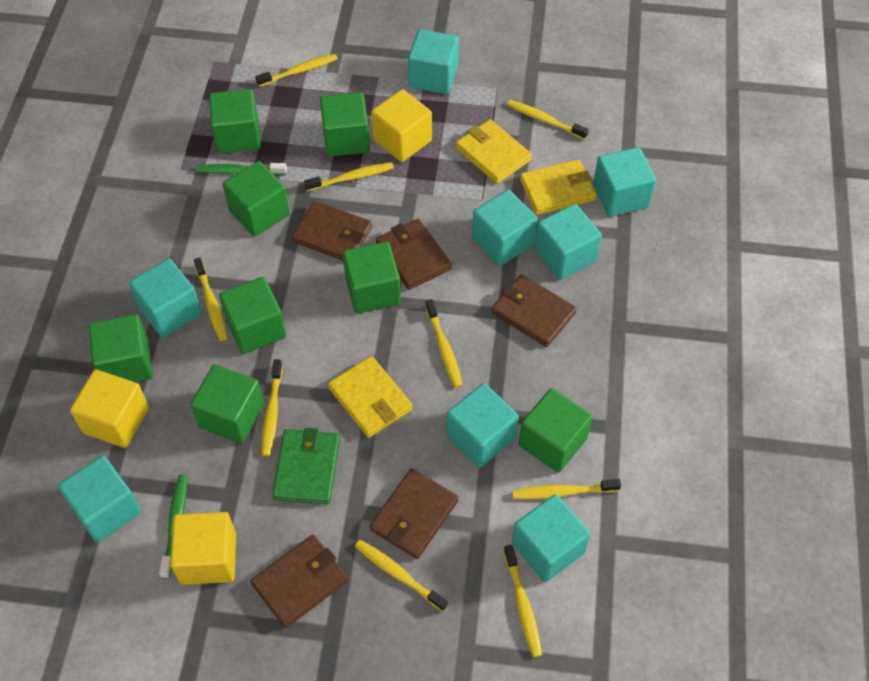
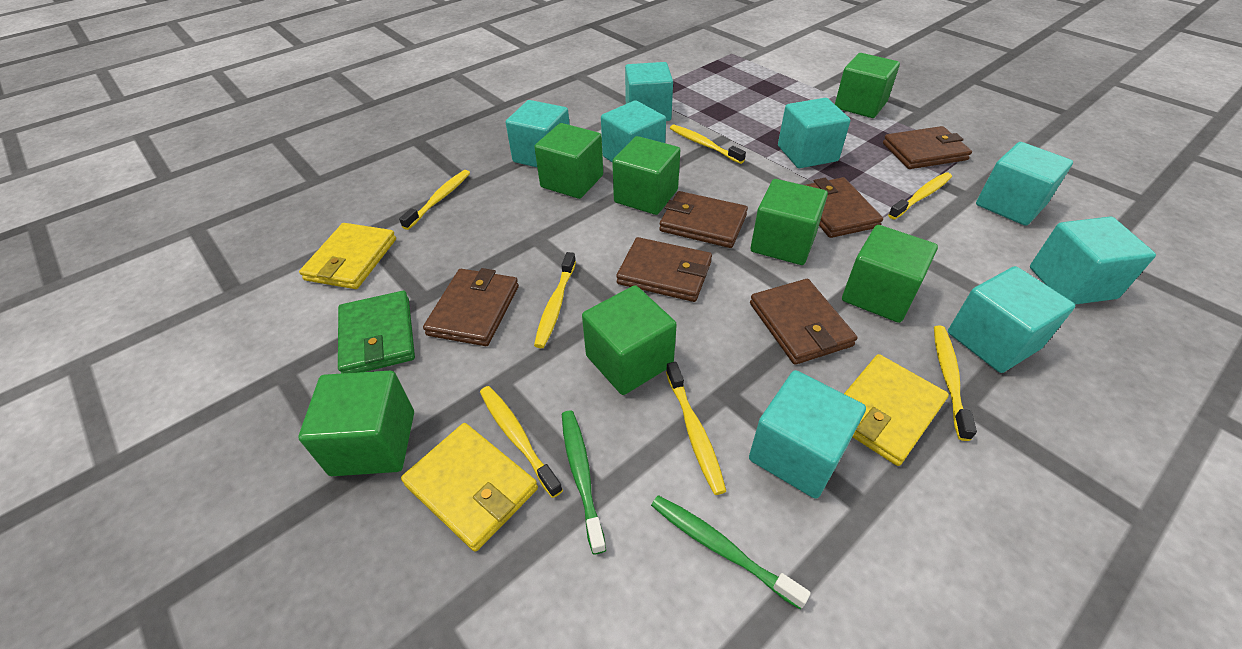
brown wallet: [250,535,348,628] [292,201,372,261] [370,468,459,559] [376,219,452,290] [491,274,577,347] = 5 -> [423,268,519,346] [616,237,712,302] [659,191,748,248] [750,279,857,365] [806,177,883,238] [883,126,972,169] = 6
green cube: [88,314,153,382] [190,364,264,444] [209,89,261,153] [219,277,286,354] [223,161,290,237] [320,92,370,157] [343,242,401,314] [518,388,593,473] = 8 -> [298,371,414,476] [534,123,603,199] [582,285,677,395] [612,136,680,215] [751,179,828,265] [835,53,900,118] [842,225,938,323] = 7
yellow cube: [70,369,149,448] [170,512,236,585] [371,89,432,162] = 3 -> none = 0
yellow toothbrush: [194,257,228,341] [255,54,338,87] [262,359,283,456] [304,162,394,191] [355,540,448,612] [425,299,463,388] [504,545,542,657] [507,100,589,140] [512,479,621,499] = 9 -> [399,170,470,230] [480,386,563,498] [534,252,576,348] [666,362,726,495] [670,125,746,164] [888,172,952,220] [934,325,977,441] = 7

